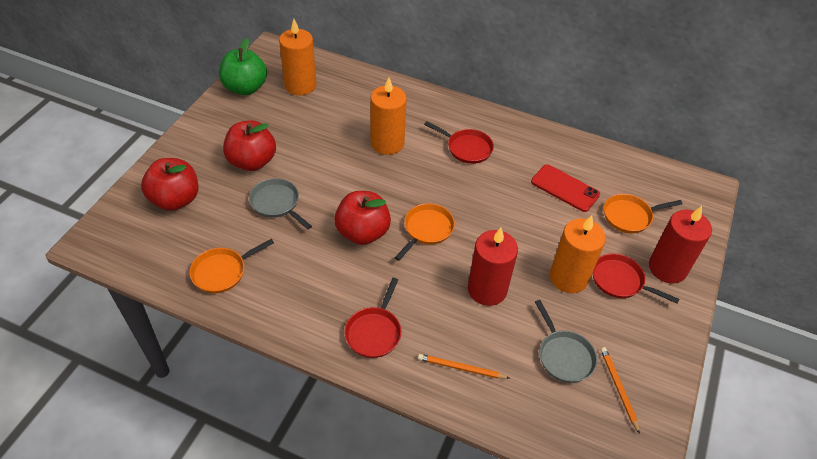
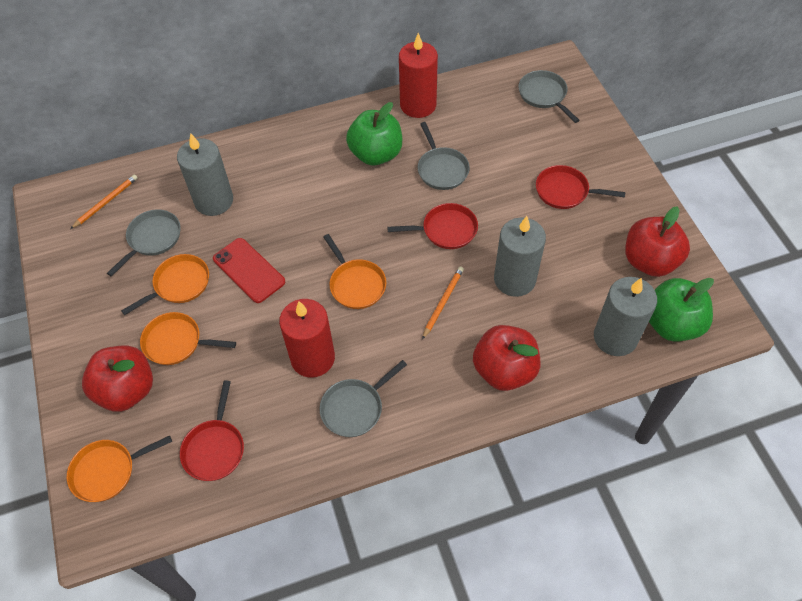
green apple: [219,38,267,95] = 1 -> [346,102,402,165] [649,278,714,342] = 2
grey candle: none = 0 -> [177,133,233,216] [494,216,546,297] [594,277,657,356] = 3
grey pan: [249,178,312,229] [535,300,597,383] = 2 -> [107,209,181,277] [319,360,407,437] [417,122,470,190] [518,70,580,123] = 4
orange candle: [279,19,316,95] [370,77,407,155] [550,215,606,293] = 3 -> none = 0
orange pan: [190,239,274,293] [394,203,455,261] [604,194,682,233] = 3 -> [67,435,172,502] [121,254,209,315] [140,312,236,365] [323,234,386,309] = 4

